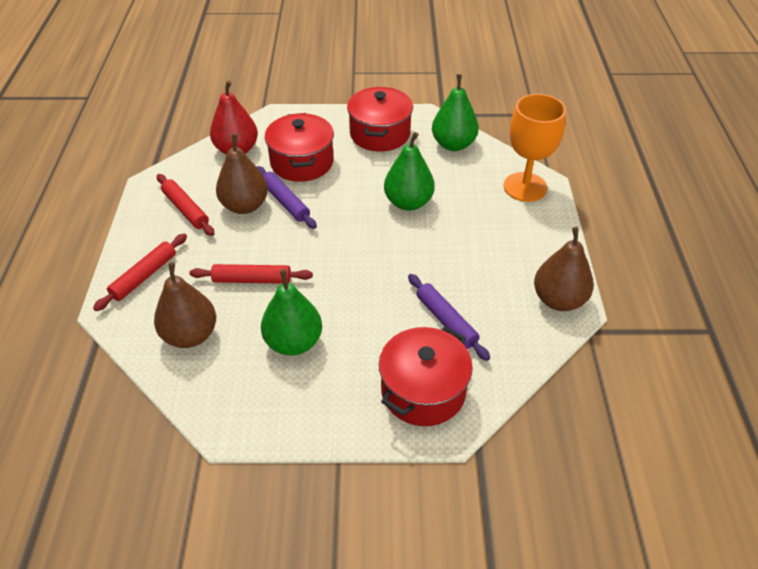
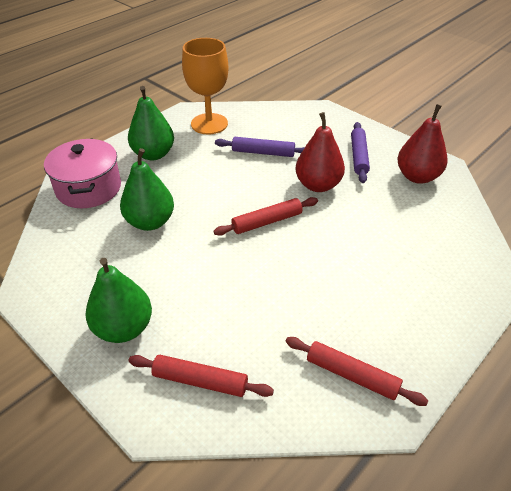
brown pear: [154,262,216,348] [216,134,268,214] [534,227,594,311] = 3 -> none = 0
pink pot: none = 0 -> [44,138,121,208] = 1
red pear: [210,80,258,155] = 1 -> [296,112,345,192] [397,104,448,184] = 2
red pot: [265,113,334,182] [347,87,413,152] [379,326,473,426] = 3 -> none = 0

